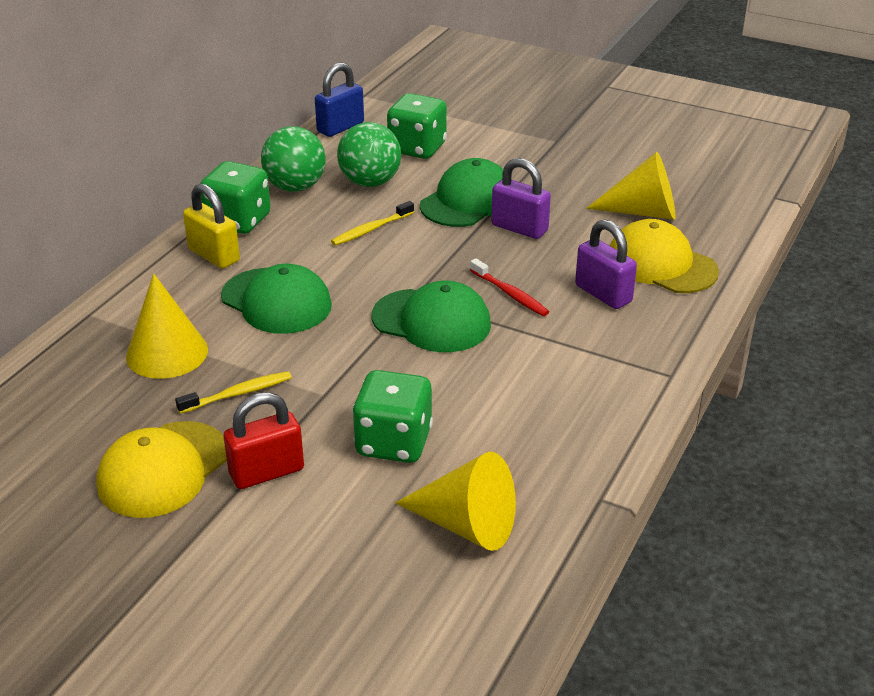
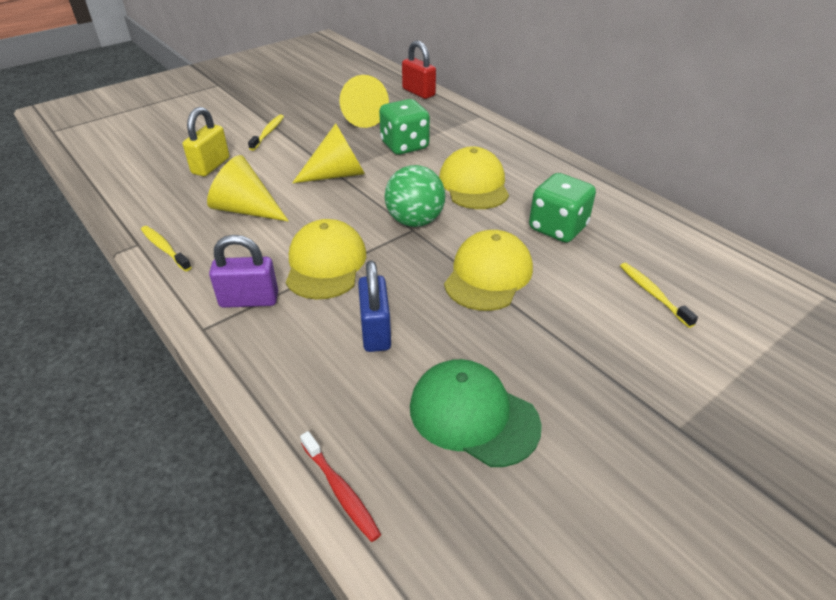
green ball: [261,126,326,192] [337,122,401,187] = 2 -> [385,165,446,227] = 1
green cap: [221,264,332,334] [372,280,491,352] [420,158,503,227] = 3 -> [410,359,542,467] = 1
green dice: [201,161,271,234] [352,370,433,463] [387,93,447,159] = 3 -> [379,99,430,155] [529,173,596,243] = 2
purple padlock: [491,158,551,239] [575,220,637,309] = 2 -> [209,235,278,308] = 1
yellow cap: [96,421,227,518] [610,219,719,293] = 2 -> [286,219,366,300] [439,146,509,209] [444,230,533,311] = 3
yellow toothbrush: [175,371,292,414] [331,201,414,246] = 2 -> [141,226,192,271] [248,114,284,151] [620,263,698,328] = 3

